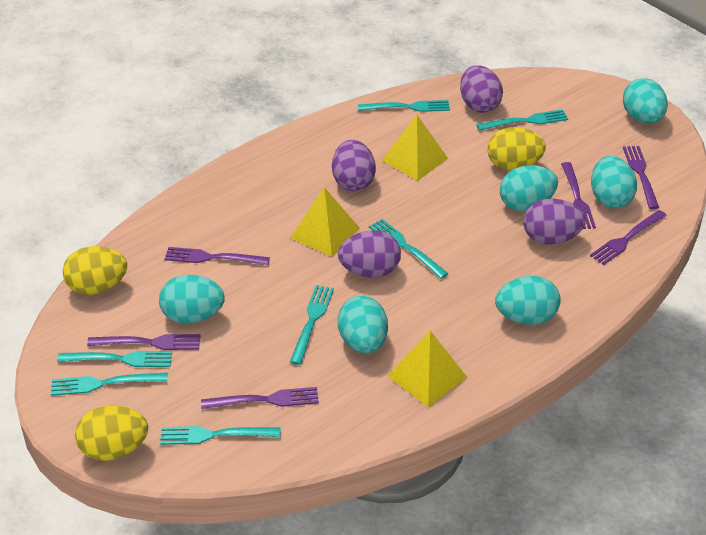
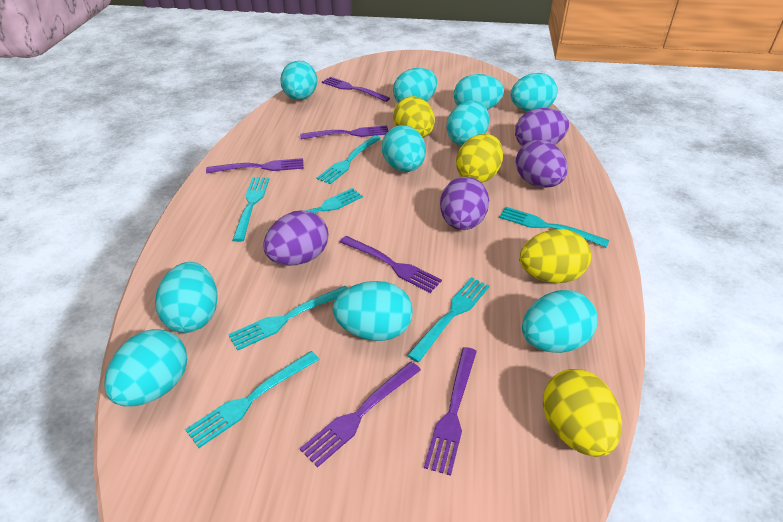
turquoise egg: [159,275,225,324] [338,296,388,353] [495,276,561,325] [500,165,558,211] [591,156,637,208] [623,78,668,123] = 6 -> [104,329,187,407] [155,262,218,333] [280,61,317,100] [332,281,413,341] [382,125,426,172] [393,68,437,103] [446,101,489,146] [454,74,504,110] [510,73,558,111] [522,290,598,353] = 10
yellow egg: [63,246,127,295] [75,405,148,461] [487,127,546,170] = 3 -> [393,96,435,138] [456,134,503,183] [519,229,591,283] [543,369,622,457] = 4
yellow pyramid: [290,187,360,257] [382,115,448,181] [388,331,467,407] = 3 -> none = 0

